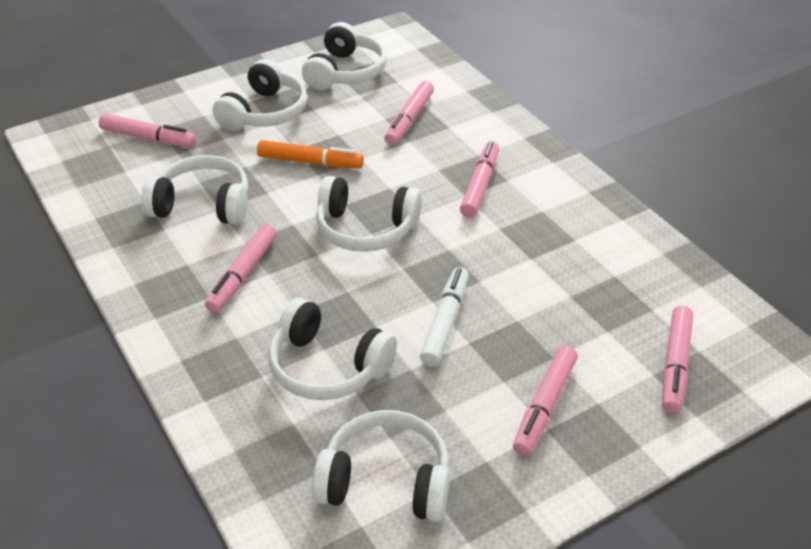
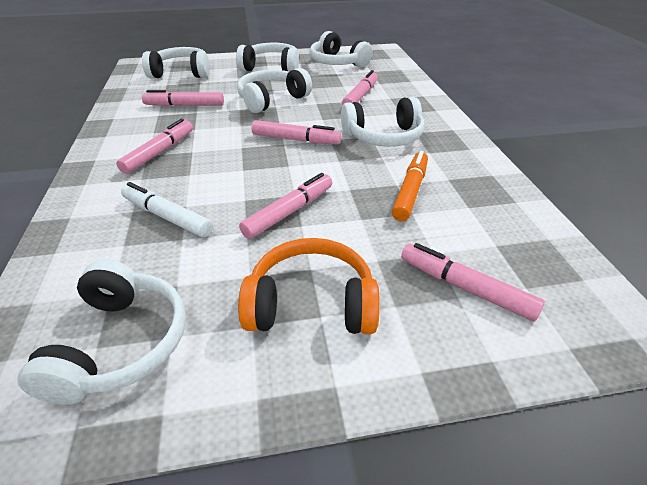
orange headphones: none = 0 -> [238,238,380,334] = 1

